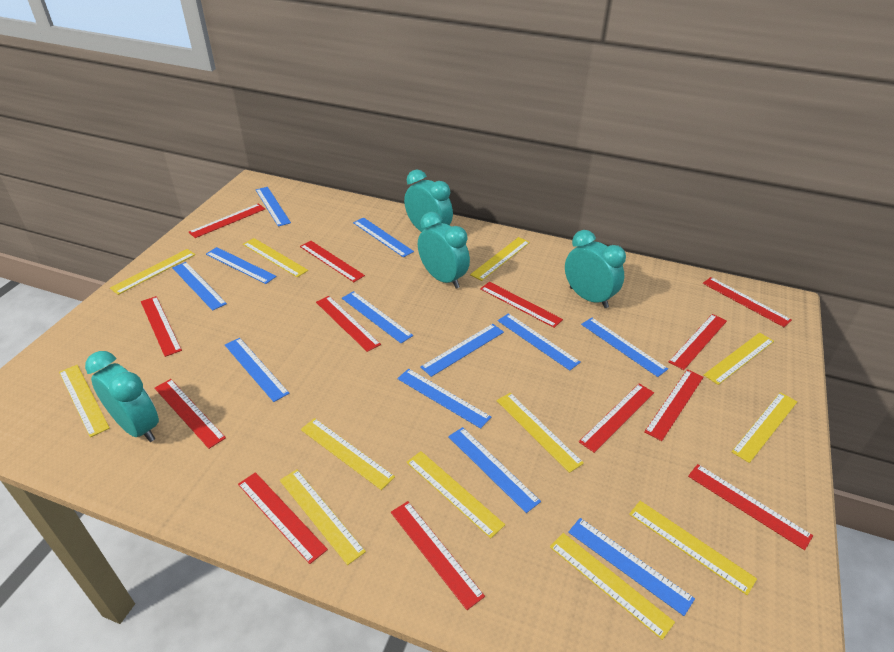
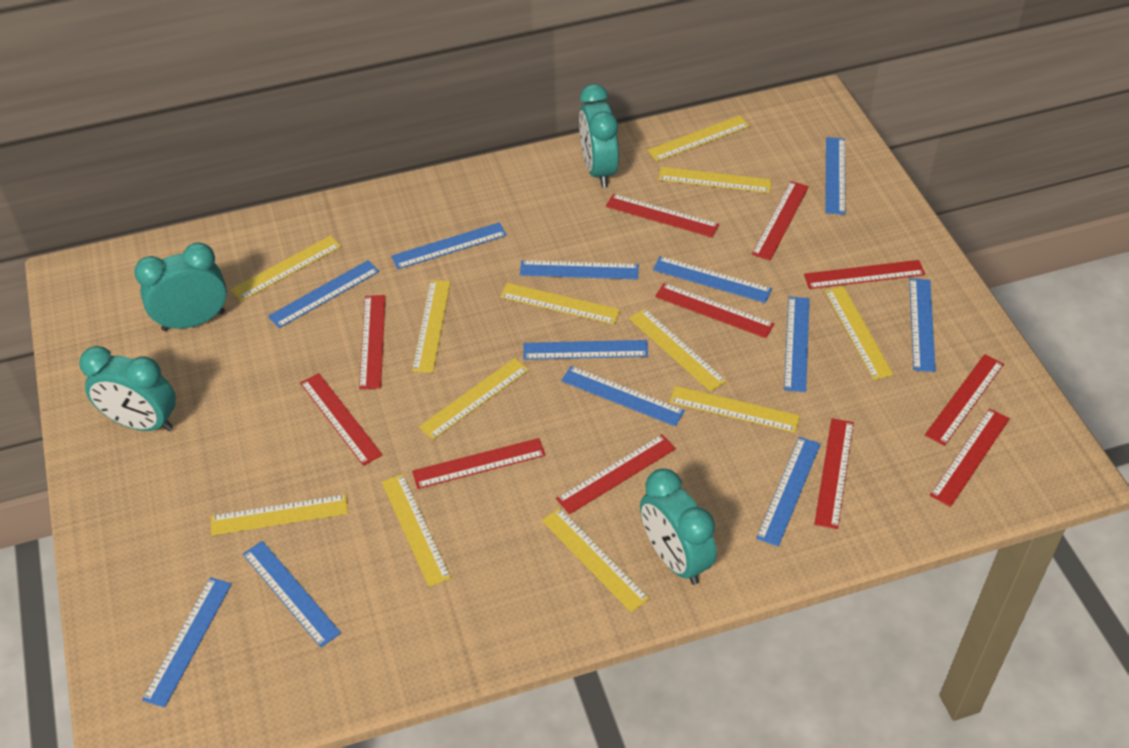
red ruler: [141,296,182,357] [154,379,226,449] [189,204,265,238] [238,472,328,564] [300,241,365,282] [316,296,381,352] [391,501,485,610] [480,282,563,328] [579,384,654,453] [644,369,703,441] [669,314,727,370] [688,464,813,550] [703,277,792,327] = 13 -> [300,373,383,466] [359,295,386,389] [412,438,546,489] [556,434,676,514] [606,194,719,237] [655,283,774,338] [752,181,809,261] [804,260,925,289] [814,418,854,529] [925,354,1004,446] [930,408,1010,507] = 11

